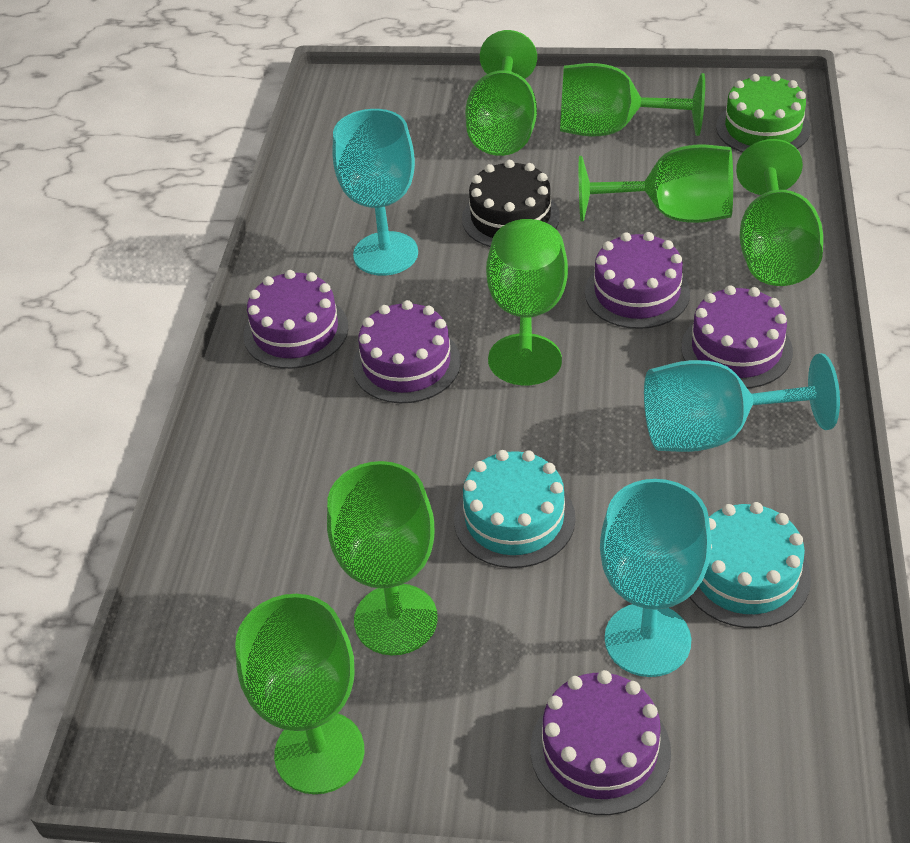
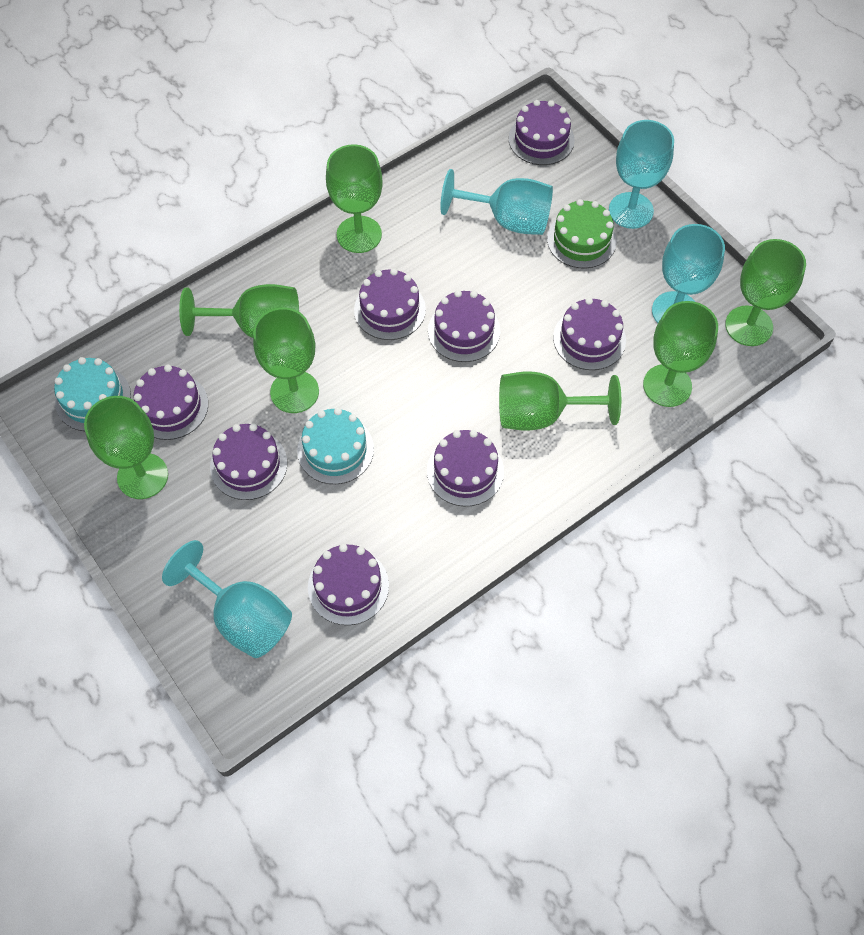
black cake: [462,160,560,247] = 1 -> none = 0
purple cake: [243,270,348,369] [353,300,461,403] [530,670,671,815] [585,232,690,329] [681,285,793,388] = 5 -> [134,365,208,440] [210,424,287,500] [308,544,389,625] [354,268,426,340] [427,430,504,506] [428,290,500,362] [509,100,575,165] [553,297,626,370] = 8
turquoise goblet: [333,109,418,276] [600,479,711,677] [644,353,840,452] = 3 -> [162,540,292,658] [440,169,553,235] [609,120,674,229] [652,224,725,323] = 4

